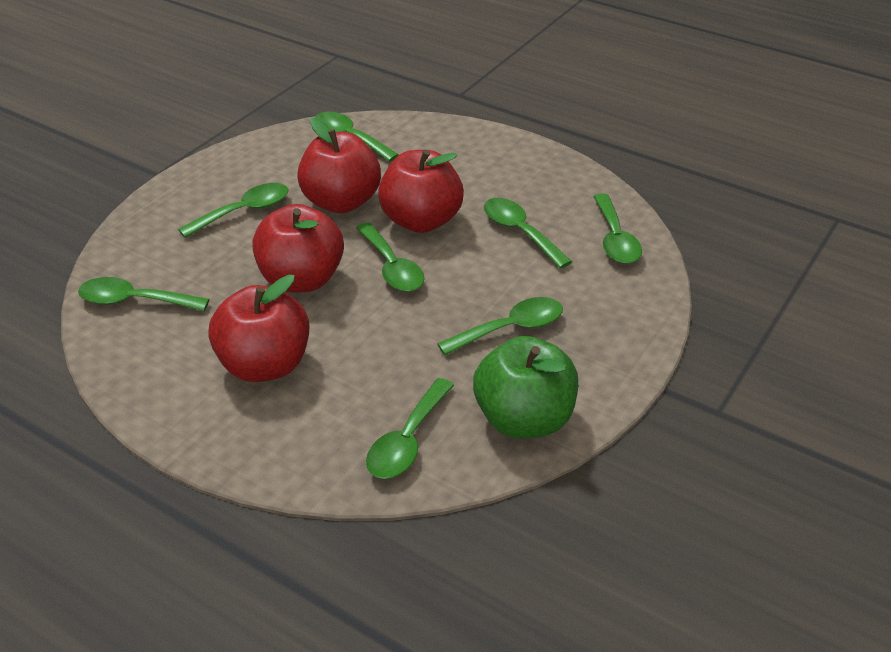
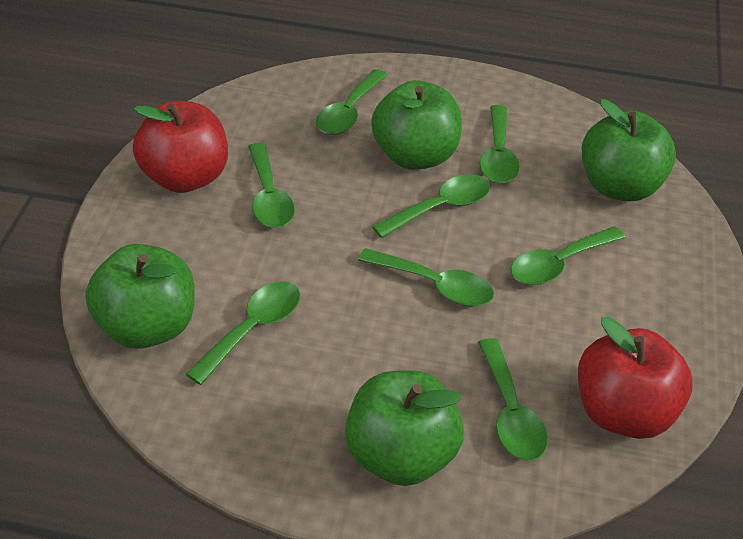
green apple: [473,336,578,438] = 1 -> [86,244,195,349] [345,370,464,486] [371,80,462,170] [582,99,676,201] = 4
red apple: [208,275,309,382] [252,204,344,292] [297,118,381,213] [378,150,464,233] = 4 -> [133,101,228,193] [578,317,693,439] = 2

